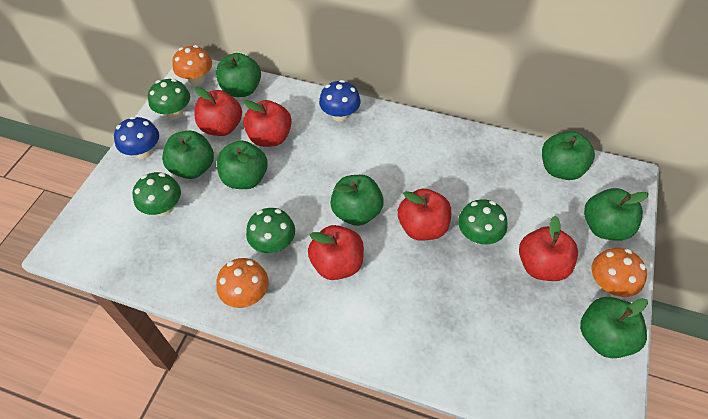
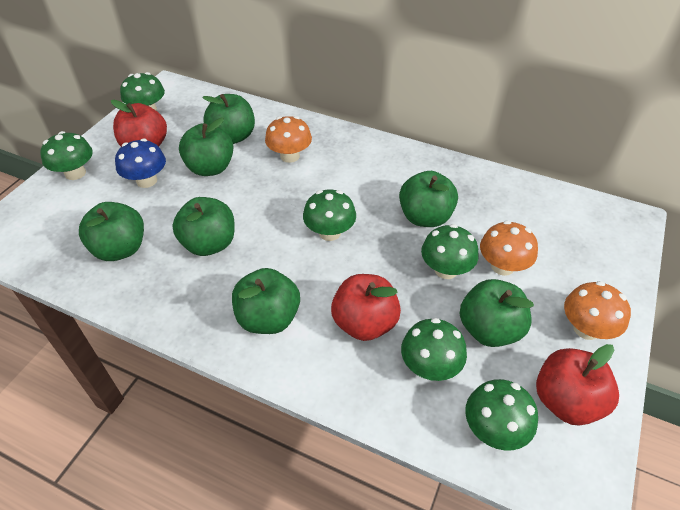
blue mushroom: [114,116,159,159] [319,80,361,122] = 2 -> [115,139,166,188] = 1
green mushroom: [133,172,181,216] [148,79,190,119] [246,208,295,253] [458,199,507,244] = 4 -> [40,131,93,180] [120,72,165,111] [303,189,356,241] [401,318,467,381] [421,224,479,279] [465,379,538,451] = 6
red apple: [194,87,242,136] [243,100,292,147] [308,225,364,280] [398,188,451,241] [519,216,578,281] = 5 -> [111,100,167,147] [331,274,401,341] [536,344,619,425] = 3

